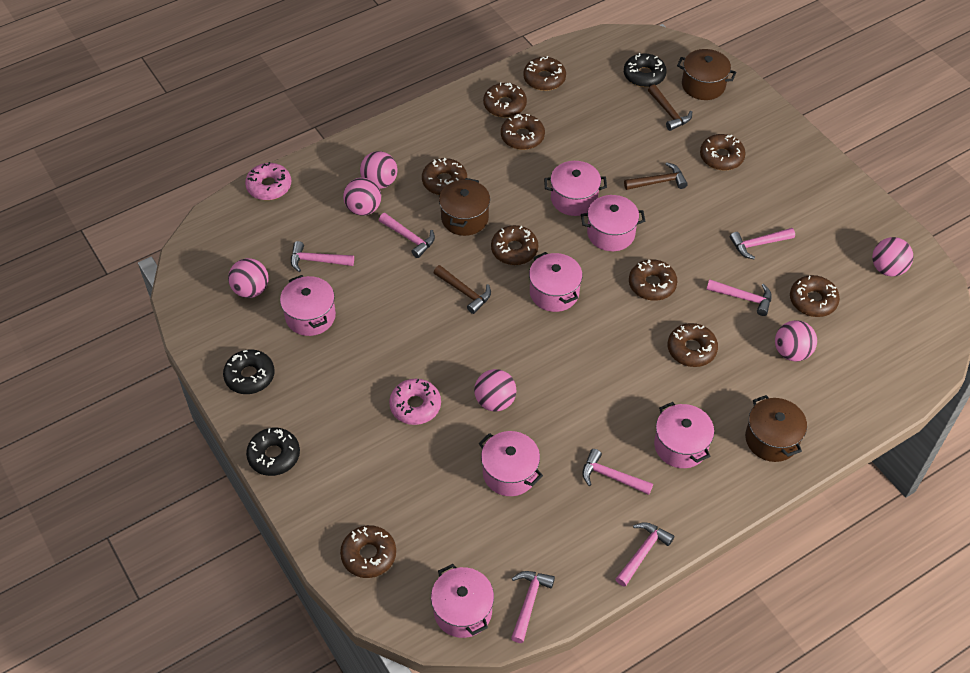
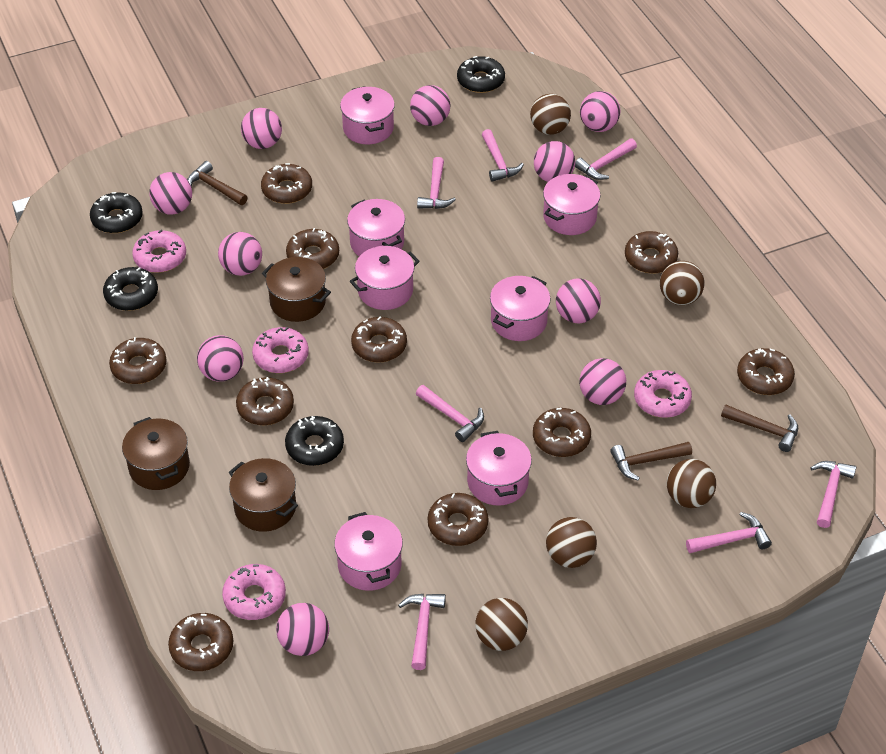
black donut: [223,349,275,394] [246,428,300,476] [624,53,666,87] = 3 -> [90,192,143,233] [103,267,158,311] [285,416,344,466] [457,56,505,93] = 4
brown ball: none = 0 -> [476,598,528,651] [530,94,571,135] [546,517,597,568] [660,261,705,305] [667,459,716,508] = 5
pink ball: [228,258,269,298] [343,178,381,216] [360,151,398,189] [474,369,517,412] [775,320,817,361] [872,237,913,276] = 6 -> [149,172,192,215] [197,335,244,382] [218,232,262,276] [241,108,282,149] [276,603,329,656] [410,85,451,126] [534,141,575,182] [556,279,601,323] [579,358,626,405] [580,91,621,132] = 10
pink donut: [245,162,291,200] [389,379,441,425] = 2 -> [132,230,186,273] [222,564,286,620] [252,327,309,373] [634,370,692,418] = 4

